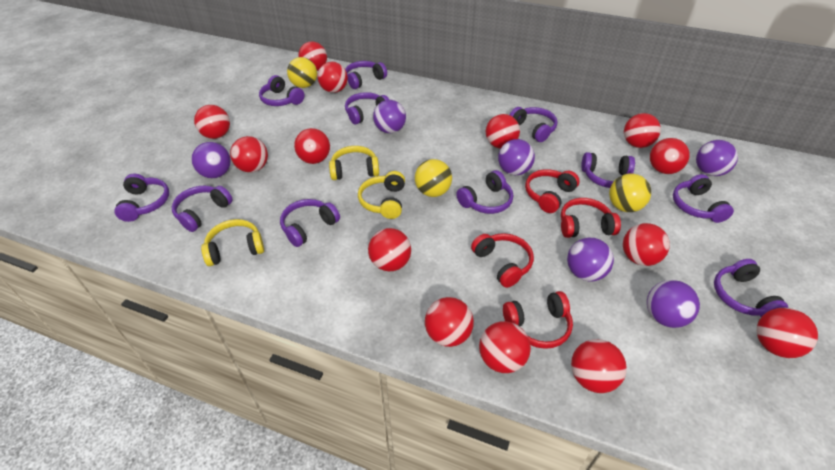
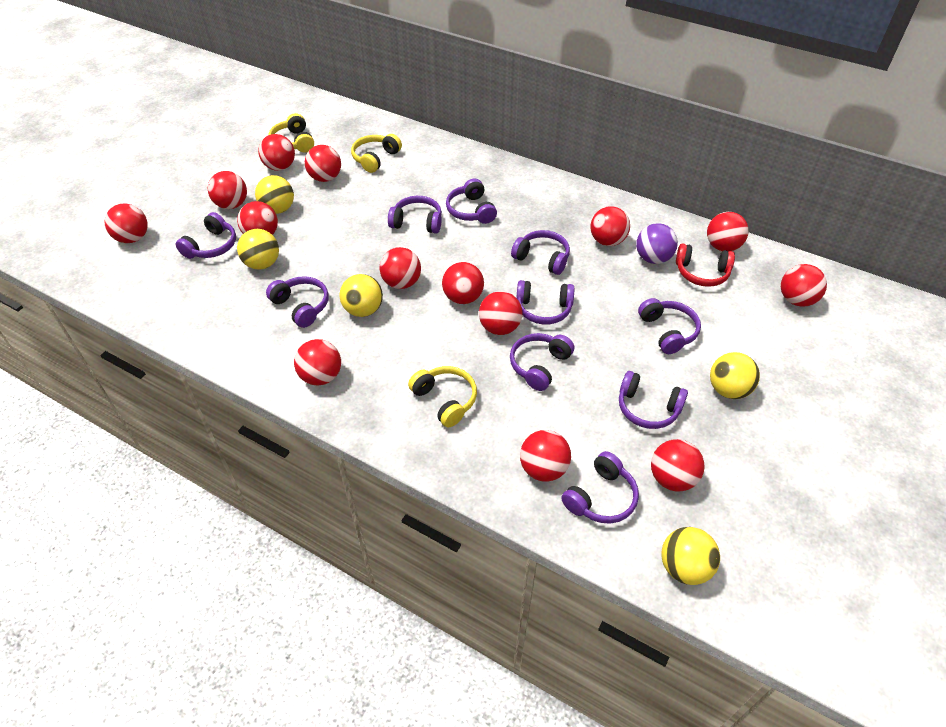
purple ball: [191,142,231,178] [373,100,406,133] [498,139,535,175] [567,238,614,281] [647,280,700,328] [696,140,738,176] = 6 -> [636,223,678,264] = 1
purple headphones: [114,174,169,222] [172,186,233,232] [259,75,305,106] [280,199,340,247] [345,61,387,89] [345,92,389,125] [456,170,513,214] [509,107,558,142] [581,152,635,188] [673,174,734,223] [714,259,789,317] = 11 -> [176,212,236,259] [266,276,328,328] [388,196,442,234] [446,178,497,224] [510,333,574,391] [511,230,570,275] [516,280,575,324] [561,451,639,524] [619,371,688,429] [638,298,701,354] = 10
red headphones: [471,233,534,288] [503,291,573,349] [525,169,580,213] [561,198,621,238] = 4 -> [676,243,735,287] = 1
yellow ball: [287,57,317,88] [415,159,452,197] [609,174,651,212] = 3 -> [237,229,279,270] [255,175,294,214] [339,274,383,317] [661,527,720,585] [710,352,760,399] = 5

